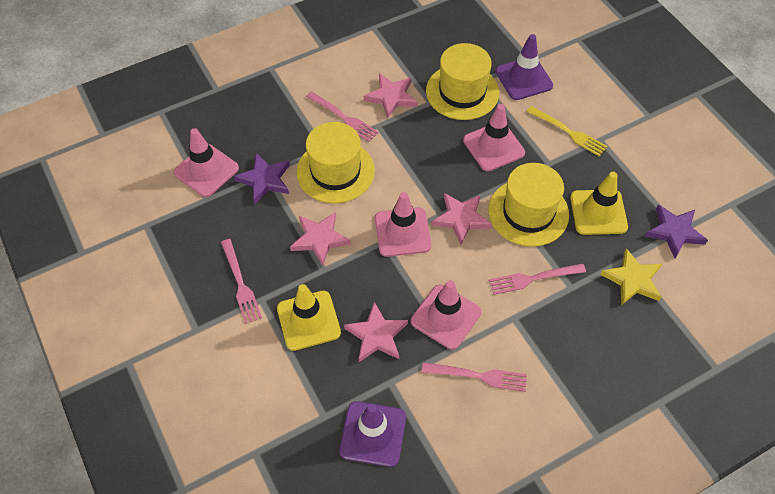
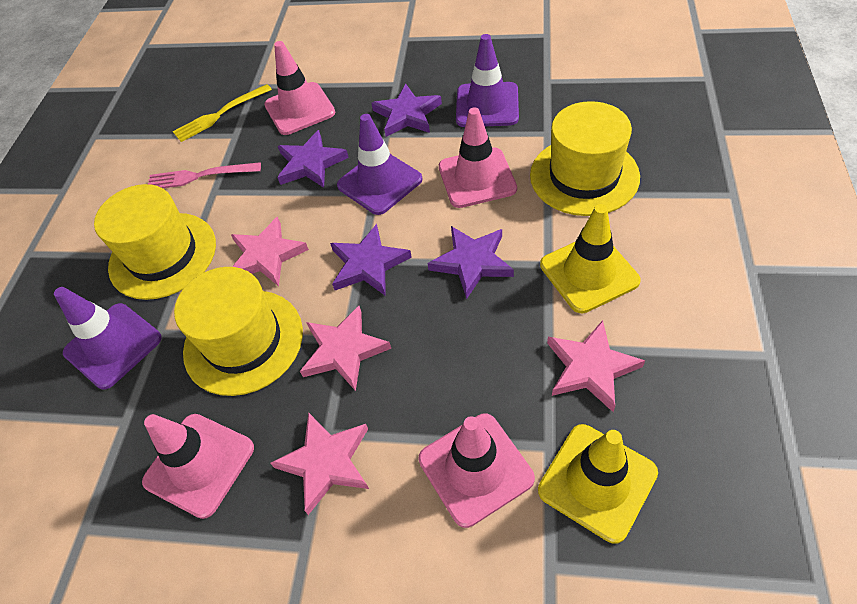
pink fork: [221,239,262,324] [306,91,379,142] [422,362,527,392] [489,263,586,295] = 4 -> [148,162,261,188] = 1
purple star: [234,153,290,204] [645,205,708,258] = 2 -> [277,130,349,188] [330,224,412,295] [371,84,442,137] [427,226,514,299] = 4
purple traffic cone: [339,401,406,467] [496,34,553,100] = 2 -> [54,287,162,389] [337,114,422,215] [456,34,519,127] = 3
yellow star: [600,248,662,305] = 1 -> none = 0

